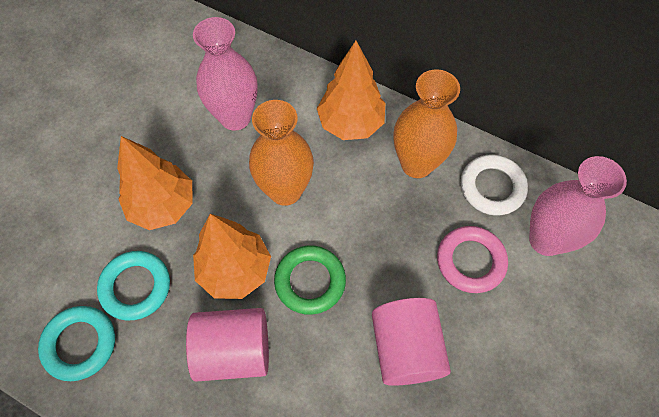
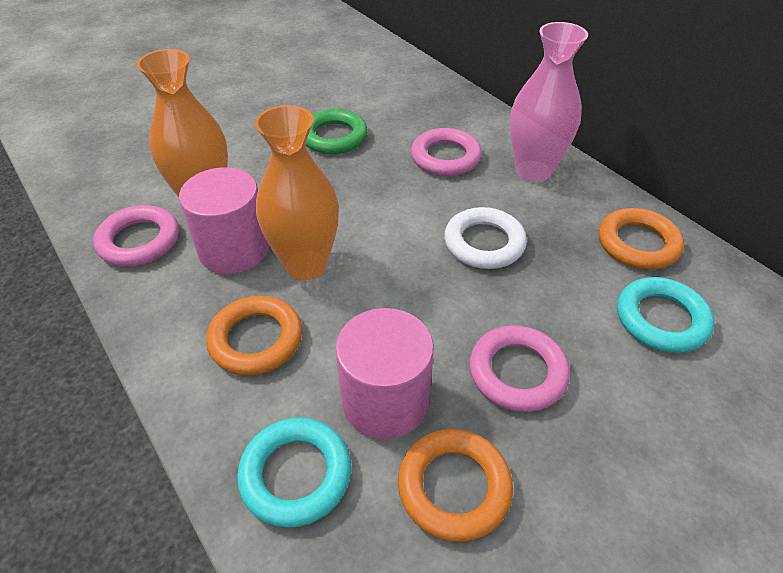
orange ring: none = 0 -> [206,296,302,376] [398,429,513,542] [599,208,684,270] = 3
orange tree: [117,136,193,230] [193,214,271,299] [317,41,385,140] = 3 -> none = 0
pink ring: [437,226,508,293] = 1 -> [93,205,179,266] [411,128,482,176] [470,325,570,412] = 3
pink vase: [193,17,258,131] [529,156,627,256] = 2 -> [510,22,588,182] = 1

